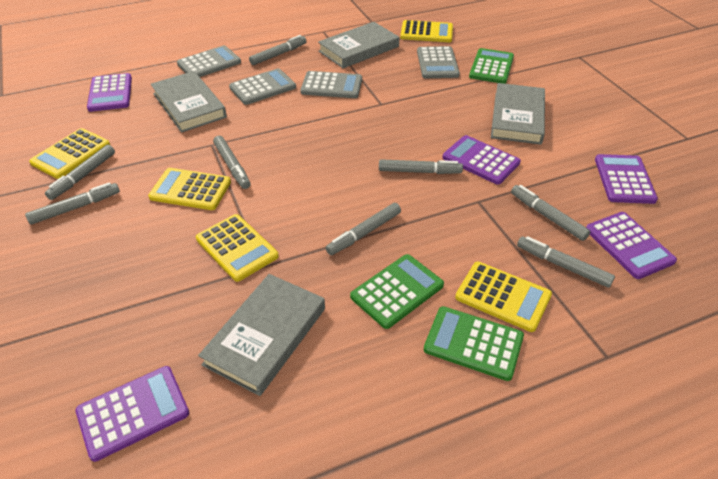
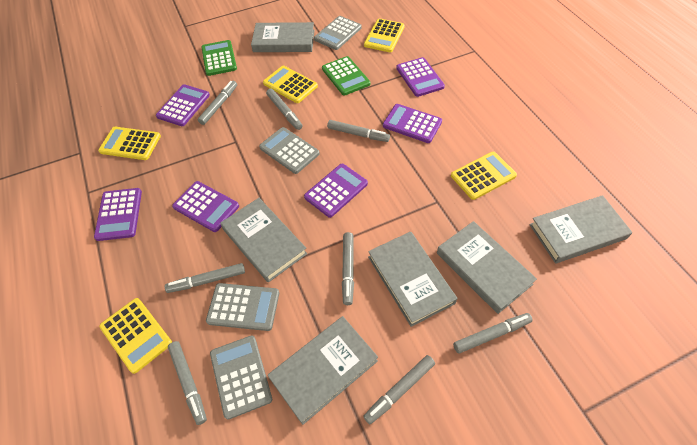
green calculator: [350,254,444,329] [424,306,524,381] [469,48,514,84] = 3 -> [201,40,237,76] [322,56,370,96] = 2
grey book: [151,71,227,133] [198,274,325,396] [318,22,399,68] [491,83,545,145] = 4 -> [220,198,307,283] [251,22,314,52] [268,316,378,425] [368,232,457,327] [437,221,537,314] [529,195,632,264] = 6
purple calculator: [75,366,189,462] [87,73,132,112] [442,135,521,185] [586,212,677,279] [595,154,658,204] = 5 -> [94,188,142,241] [156,84,210,126] [172,181,239,232] [304,164,368,218] [383,104,442,143] [396,57,445,97] = 6

